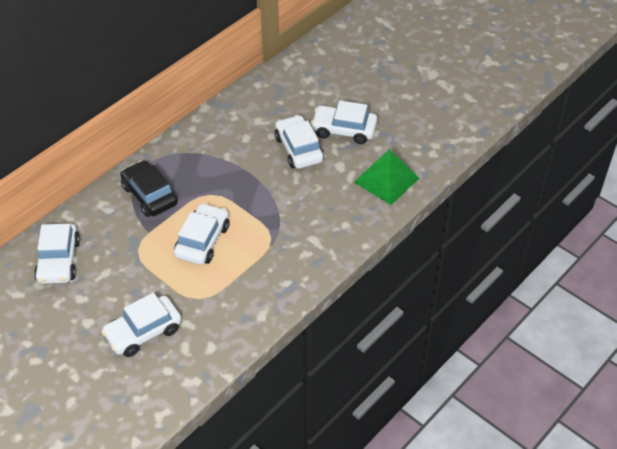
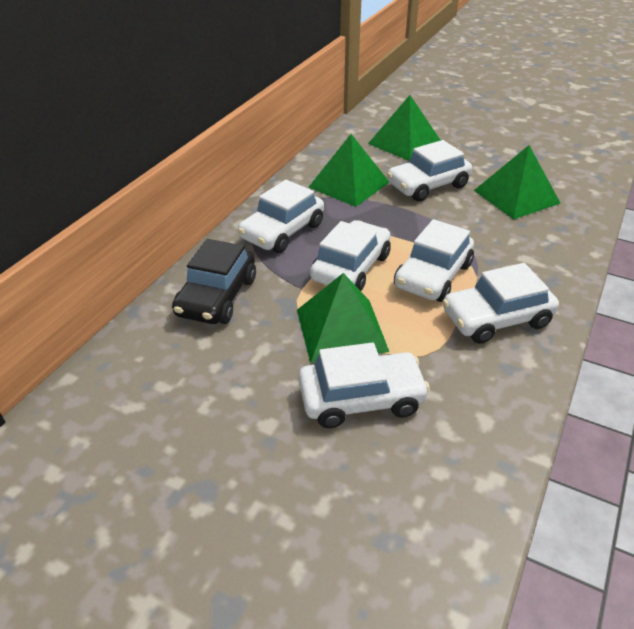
green pyramid: [354,149,419,205] = 1 -> [297,273,389,363] [309,134,389,207] [368,95,441,161] [474,145,561,220] = 4
white car: [34,223,80,284] [101,293,181,357] [174,203,229,265] [275,115,324,169] [311,101,377,144] = 5 -> [238,180,324,253] [298,342,430,428] [310,220,391,291] [387,140,472,202] [394,219,474,302] [442,263,559,344] = 6

